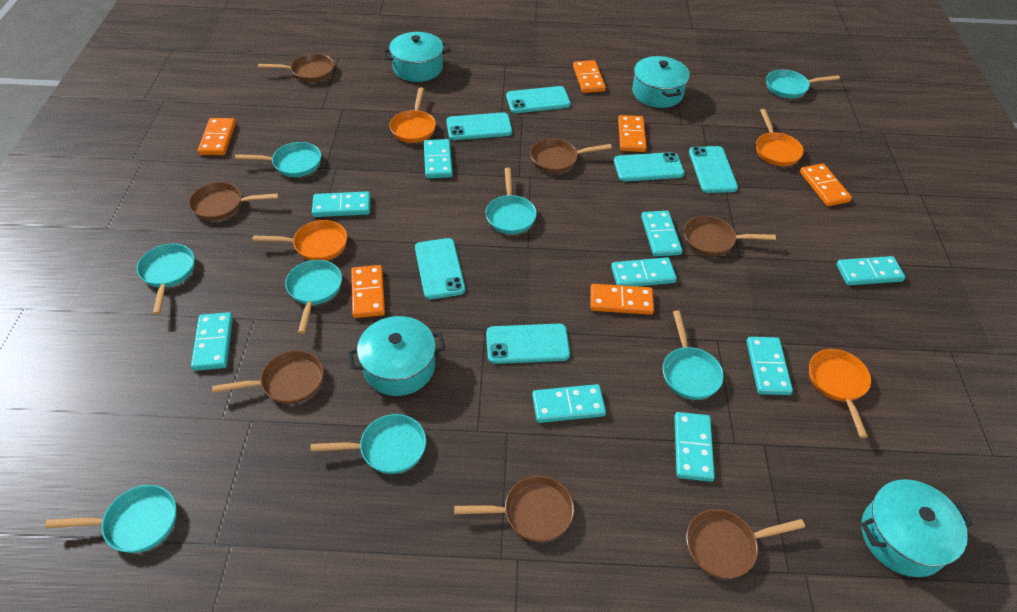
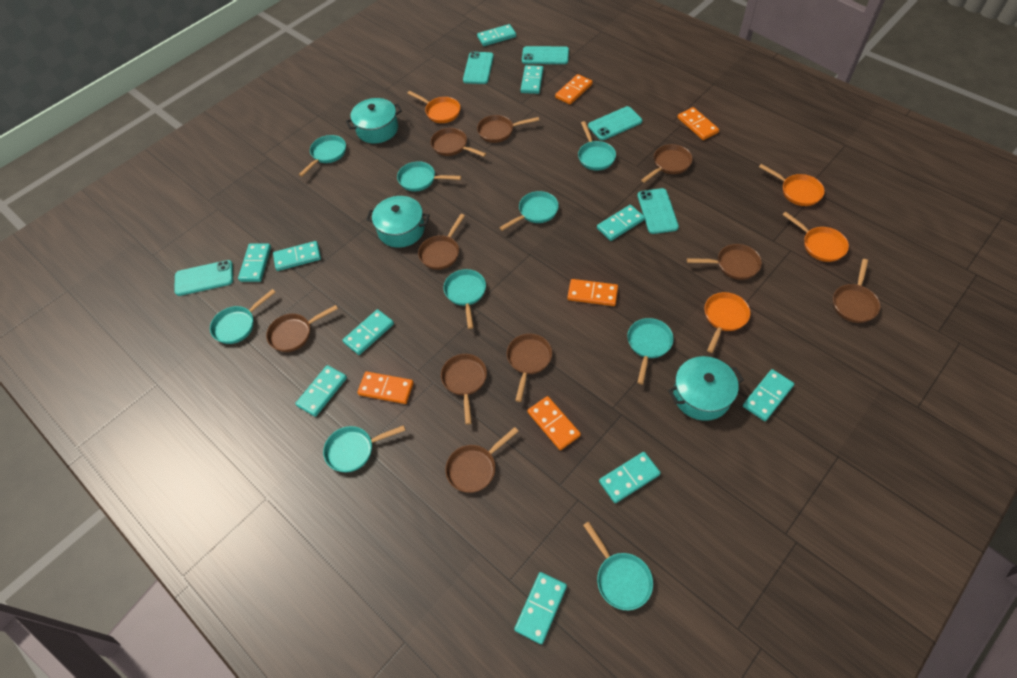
brown pan: [189,182,279,221] [212,350,324,404] [258,54,334,82] [454,476,574,542] [530,139,612,173] [684,216,776,256] [686,509,805,579] = 7 -> [266,305,338,352] [418,214,465,270] [431,128,486,157] [441,354,487,425] [445,427,519,493] [477,115,539,143] [507,334,552,402] [641,144,693,183] [687,244,762,280] [833,259,880,323] = 10
orange domino: [198,118,236,155] [351,265,385,318] [573,60,606,93] [590,284,654,315] [618,115,647,152] [800,163,852,206] = 6 -> [357,371,414,404] [528,396,581,450] [555,74,593,105] [567,279,618,306] [678,107,719,140] = 5
turquoise domino: [191,312,233,371] [312,191,370,217] [424,139,453,178] [532,384,606,423] [611,257,677,286] [641,211,682,257] [674,412,715,482] [747,337,793,395] [836,256,905,285] = 9 -> [238,244,271,282] [273,241,321,271] [295,365,347,417] [343,309,394,355] [477,24,516,46] [514,572,567,644] [521,65,544,94] [597,205,645,241] [599,452,661,503] [743,369,794,421] = 10
turquoise pan: [45,485,176,553] [137,244,195,315] [235,142,321,177] [285,260,342,334] [310,414,426,474] [485,168,537,234] [663,311,724,400] [766,69,840,98] = 8 -> [210,289,276,344] [299,135,346,177] [323,425,406,472] [397,161,461,191] [444,269,486,329] [499,191,559,231] [578,121,616,171] [583,522,653,610] [627,318,674,385] = 9
turquoise phone: [415,238,465,299] [446,112,512,140] [486,324,570,364] [506,86,571,113] [614,152,685,181] [689,146,738,193] = 6 -> [174,260,233,296] [463,51,494,84] [522,46,569,64] [588,106,642,140] [637,188,679,234] = 5
turquoise pot: [348,316,446,396] [383,32,450,82] [632,56,690,108] [861,479,973,577] = 4 -> [346,98,402,143] [366,196,430,248] [668,356,744,421] = 3

